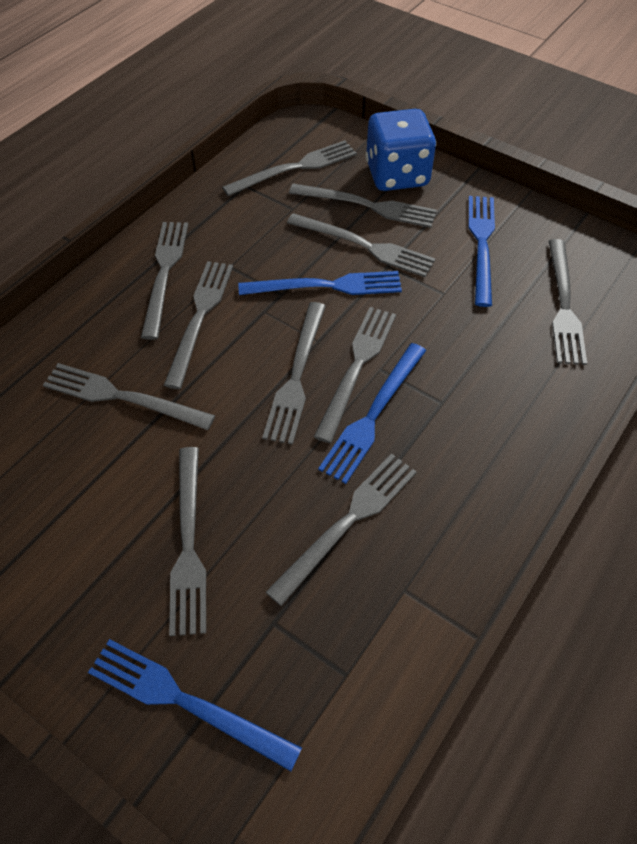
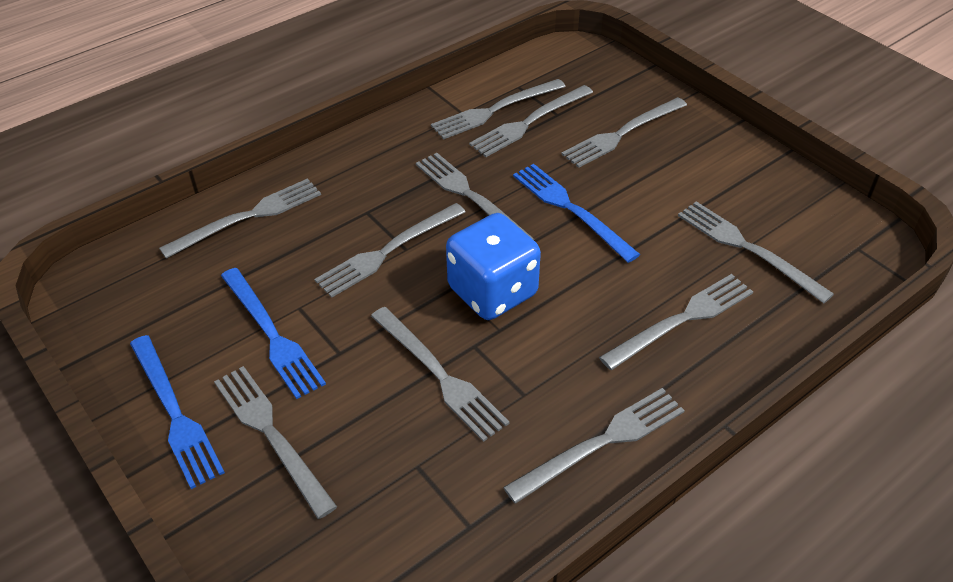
blue fork: [88,639,302,771] [239,271,402,295] [318,343,426,484] [469,196,495,307] = 4 -> [130,335,225,489] [221,268,326,399] [513,164,640,263] = 3

